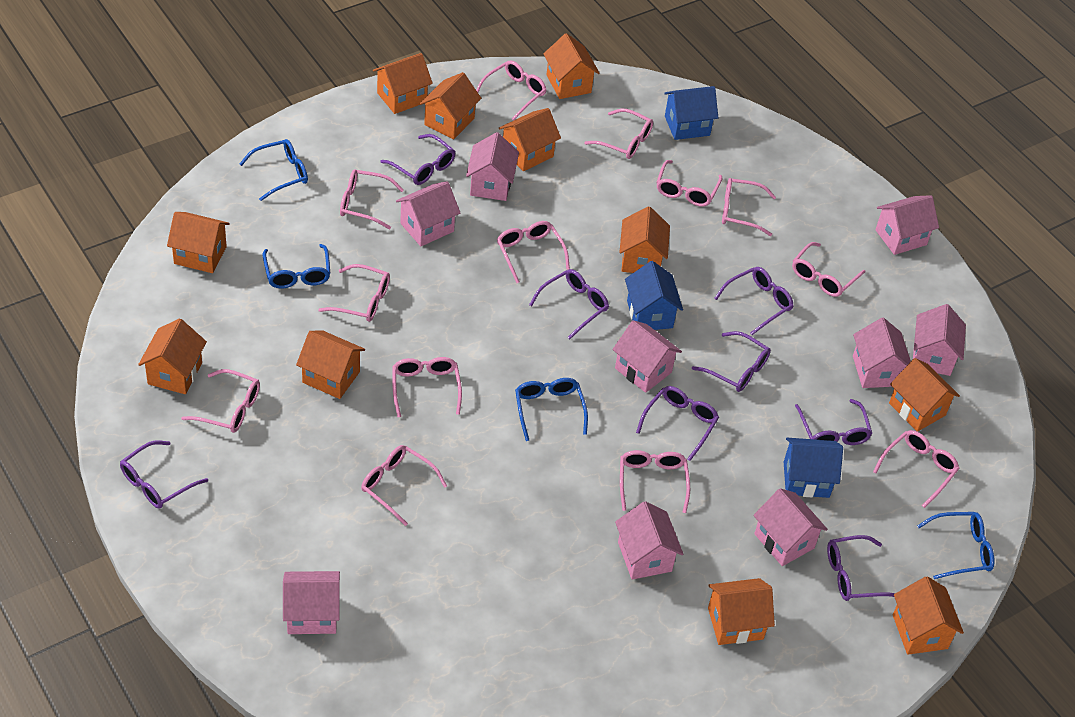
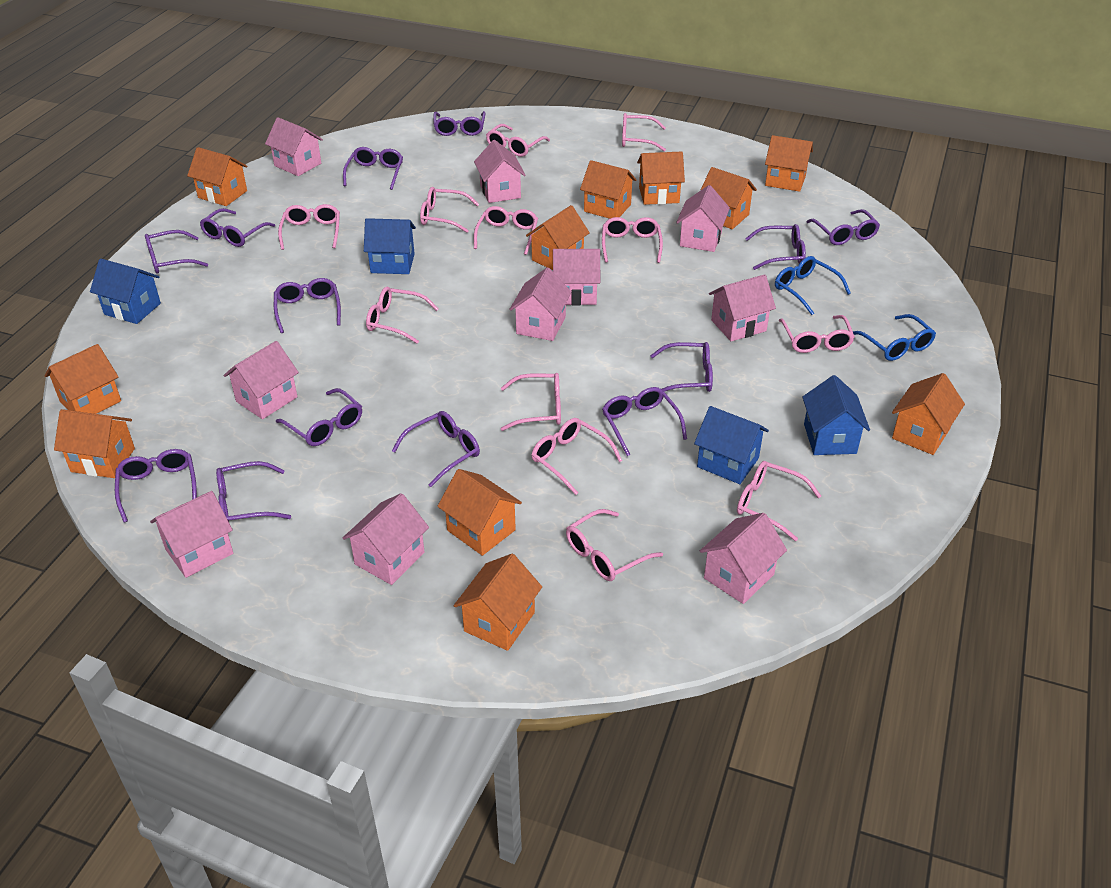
blue glasses: [240,139,308,201] [263,244,330,288] [515,378,588,441] [917,512,995,579] = 4 -> [775,256,851,315] [853,314,936,361] = 2
blue house: [625,261,683,330] [664,86,718,140] [784,438,843,498] = 3 -> [90,259,161,324] [364,218,416,274] [694,406,769,484] [802,375,870,455] = 4
pink glasses: [181,369,260,433] [318,264,390,322] [340,169,404,229] [361,445,447,526] [392,357,462,417] [476,60,546,121] [497,221,570,283] [584,109,653,159] [620,450,690,513] [656,160,723,207] [722,178,776,236] [792,242,865,297] [873,430,960,508] = 13 -> [278,204,340,250] [366,287,439,344] [420,187,479,233] [474,206,538,255] [486,124,550,157] [501,373,561,431] [532,418,622,495] [566,509,663,581] [602,217,663,263] [622,113,666,152] [737,461,821,541] [779,315,855,353] = 12
pink house: [283,571,340,634] [396,181,461,246] [466,132,519,201] [612,320,682,393] [615,501,683,580] [753,488,828,566] [853,318,911,388] [875,195,939,255] [913,304,966,376] = 9 -> [150,491,233,578] [223,341,299,419] [265,117,323,176] [343,493,429,585] [474,140,525,203] [509,267,572,341] [553,249,600,305] [676,185,730,252] [700,513,787,604] [709,274,776,341] = 10
purple glasses: [120,440,208,509] [381,134,455,185] [529,269,609,340] [636,386,719,461] [692,331,771,392] [714,267,793,335] [795,399,872,445] [827,535,895,601] = 8 -> [115,449,197,523] [145,230,208,274] [200,208,275,247] [216,461,291,522] [274,278,341,333] [276,388,362,446] [343,147,403,190] [392,411,480,487] [433,111,486,136] [602,387,687,456] [650,342,713,392] [745,224,806,270] [806,209,880,245] = 13

